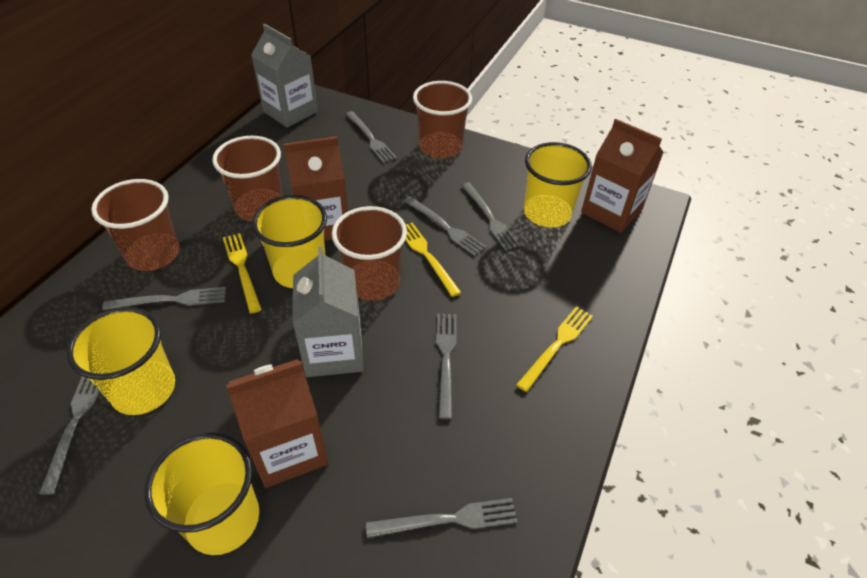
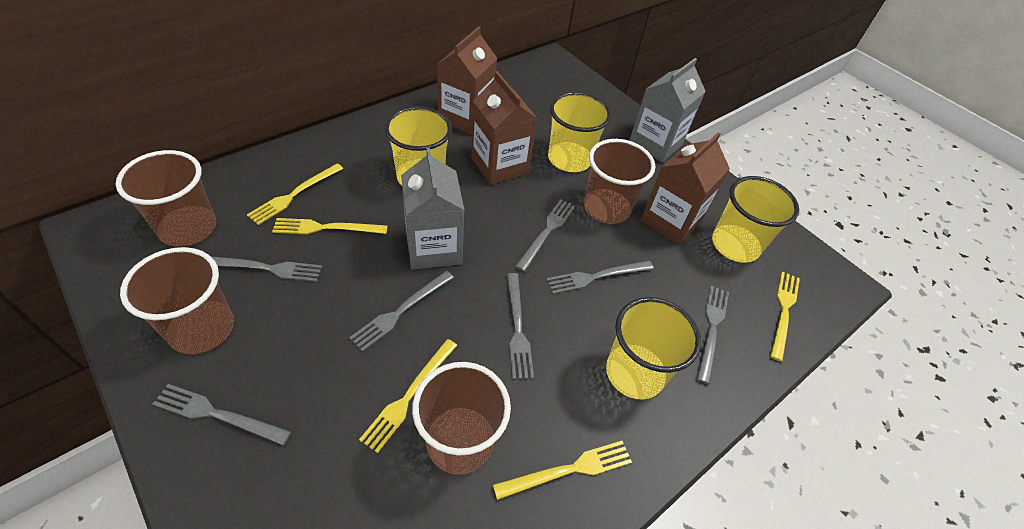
yellow fork: [223,233,262,313] [405,223,461,297] [516,307,593,392] = 3 -> [247,163,343,225] [272,218,388,234] [359,339,457,453] [493,441,632,500] [770,272,800,362] = 5

